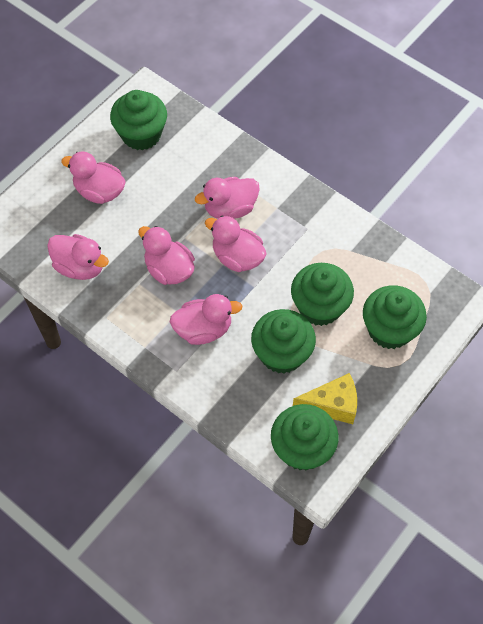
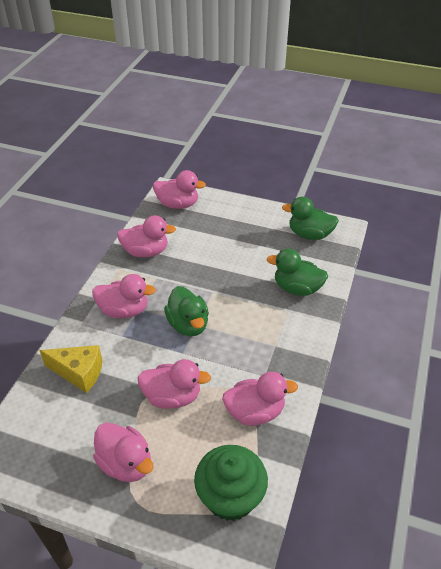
green cupcake: [110,90,167,150] [251,309,316,374] [271,404,339,471] [291,263,354,326] [363,285,427,349] = 5 -> [194,445,268,521] = 1
green duck: none = 0 -> [164,286,209,336] [267,249,328,296] [282,197,339,240] = 3

